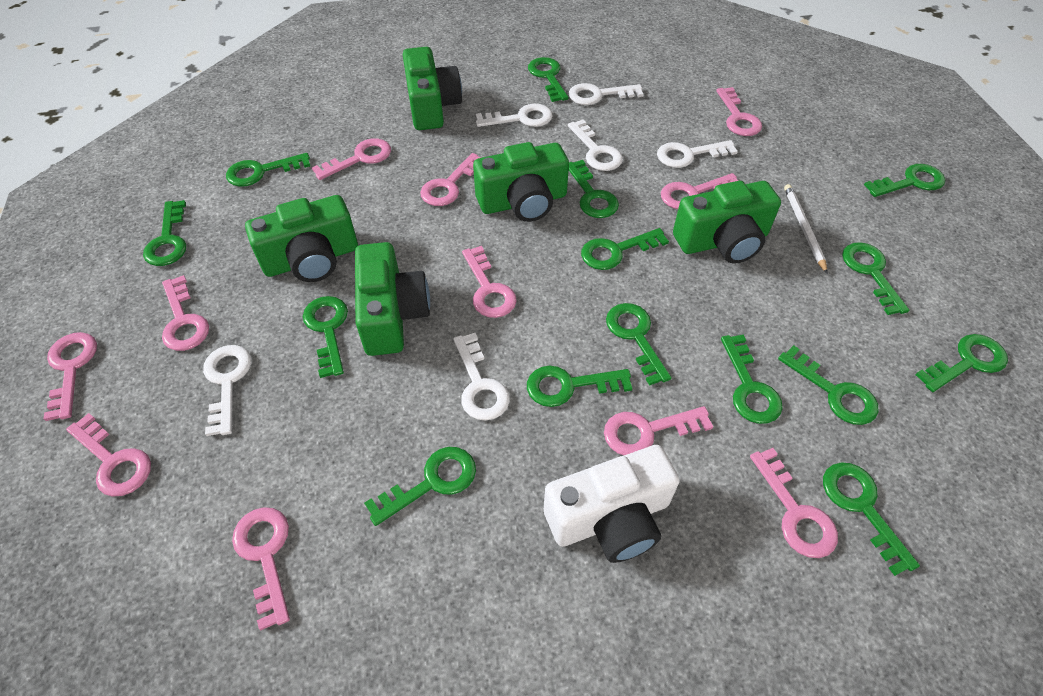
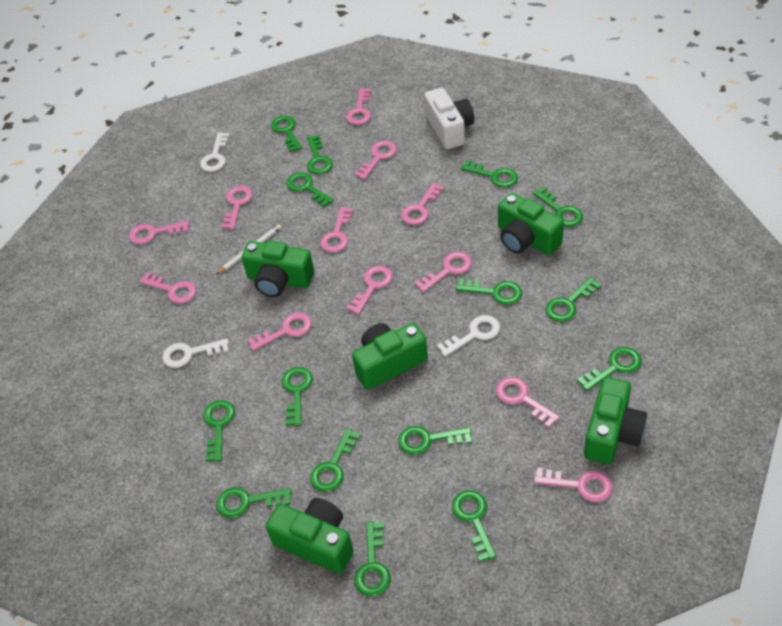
pink key: [44,332,97,421] [66,413,151,497] [162,275,209,351] [232,507,290,631] [312,138,391,180] [420,153,481,206] [462,246,517,318] [604,406,713,455] [661,173,738,209] [716,87,762,136] [750,448,838,558] = 11 -> [129,221,189,245] [139,272,196,304] [221,186,253,229] [247,313,312,351] [320,207,353,253] [346,88,371,125] [347,266,393,315] [354,141,397,180] [401,183,444,225] [415,252,472,293] [496,377,560,428] [534,467,613,502] = 12
white key: [203,345,251,436] [453,333,510,421] [476,104,553,127] [568,119,623,171] [569,83,643,105] [657,140,738,168] = 6 -> [162,338,229,368] [200,132,230,172] [437,315,500,357] = 3

